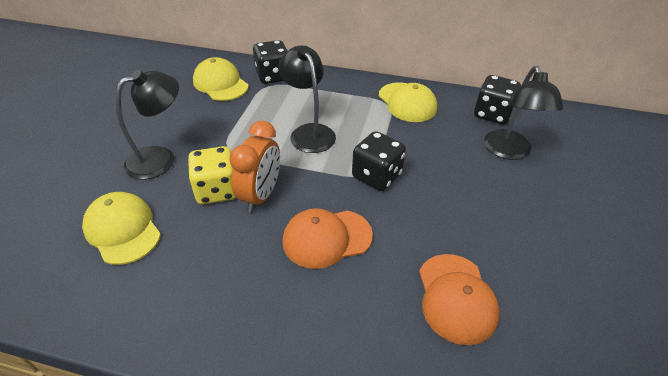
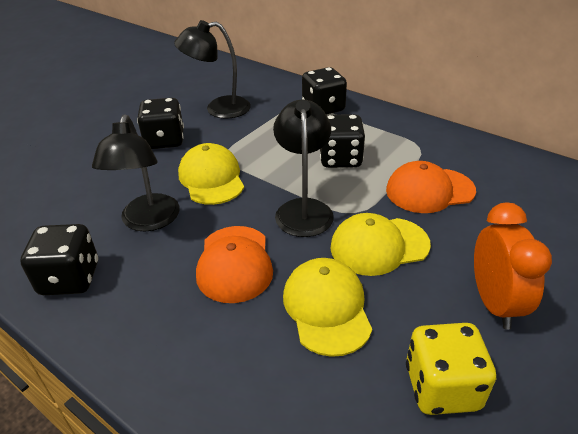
black dice: [253,40,287,84] [352,131,406,191] [474,75,521,124] = 3 -> [20,224,98,295] [137,98,184,149] [302,67,347,115] [320,114,365,168] = 4

